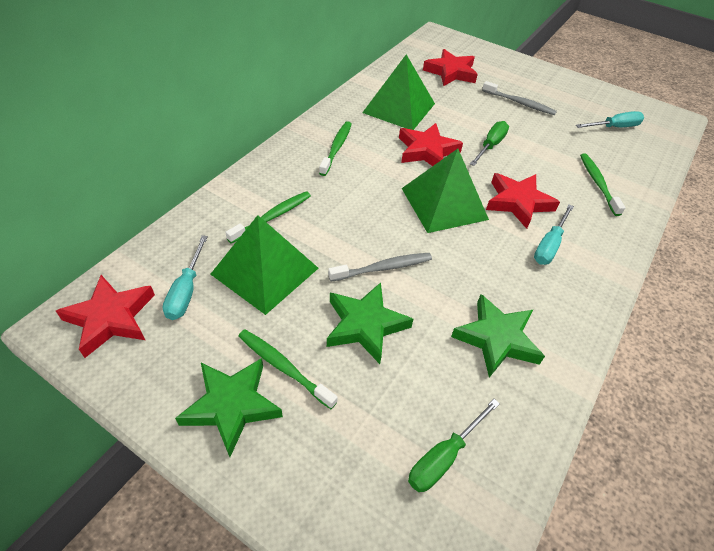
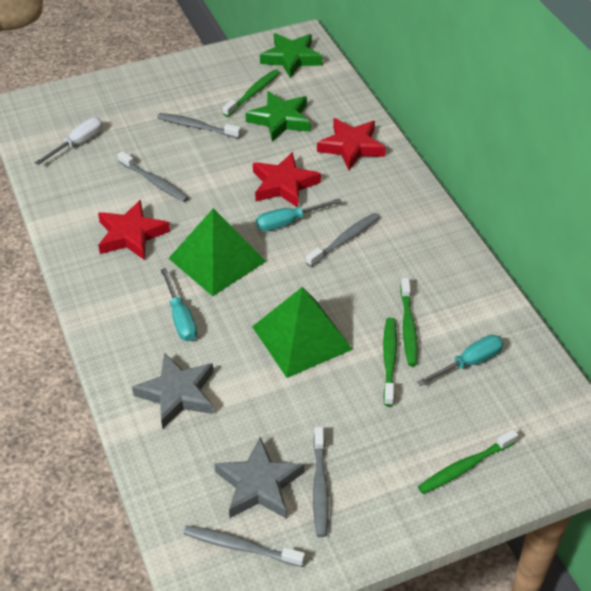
green pyramid: [210,215,319,315] [362,54,435,130] [402,149,489,233] = 3 -> [168,208,266,296] [252,287,353,378] = 2
green screwdriver: [408,399,500,492] [470,121,509,166] = 2 -> none = 0
green star: [175,358,283,457] [327,282,413,364] [451,294,545,378] = 3 -> [245,91,310,142] [260,33,323,78] = 2
grey star: none = 0 -> [132,353,214,429] [214,437,304,518] = 2
grey toothbrush: [328,253,432,282] [482,81,557,115] = 2 -> [118,151,189,202] [157,113,241,139] [184,525,305,567] [306,213,379,267] [313,427,329,537] = 5
red star: [56,275,155,358] [399,123,463,166] [423,49,478,86] [486,173,560,229] = 4 -> [98,200,170,260] [253,152,321,207] [317,118,386,170] = 3
white screwdriver: none = 0 -> [35,117,103,165] = 1

